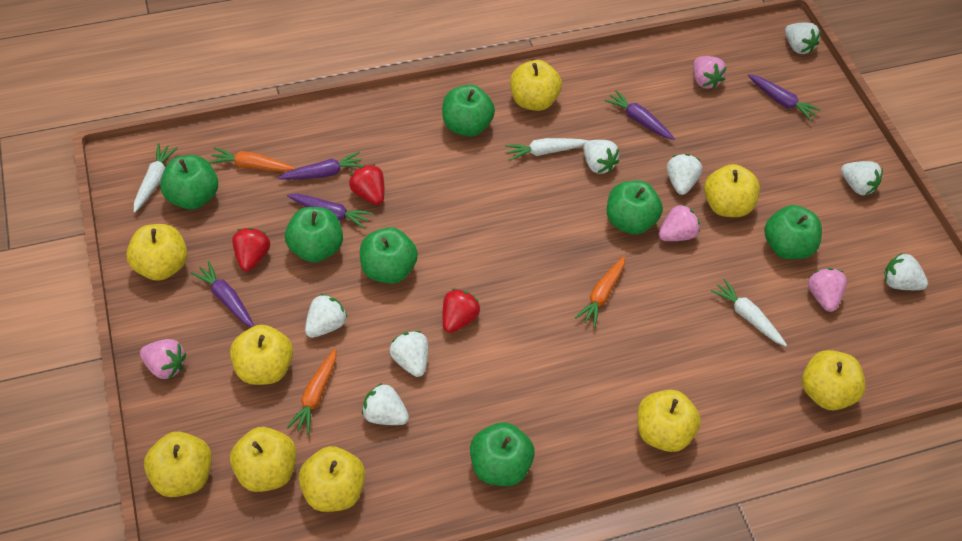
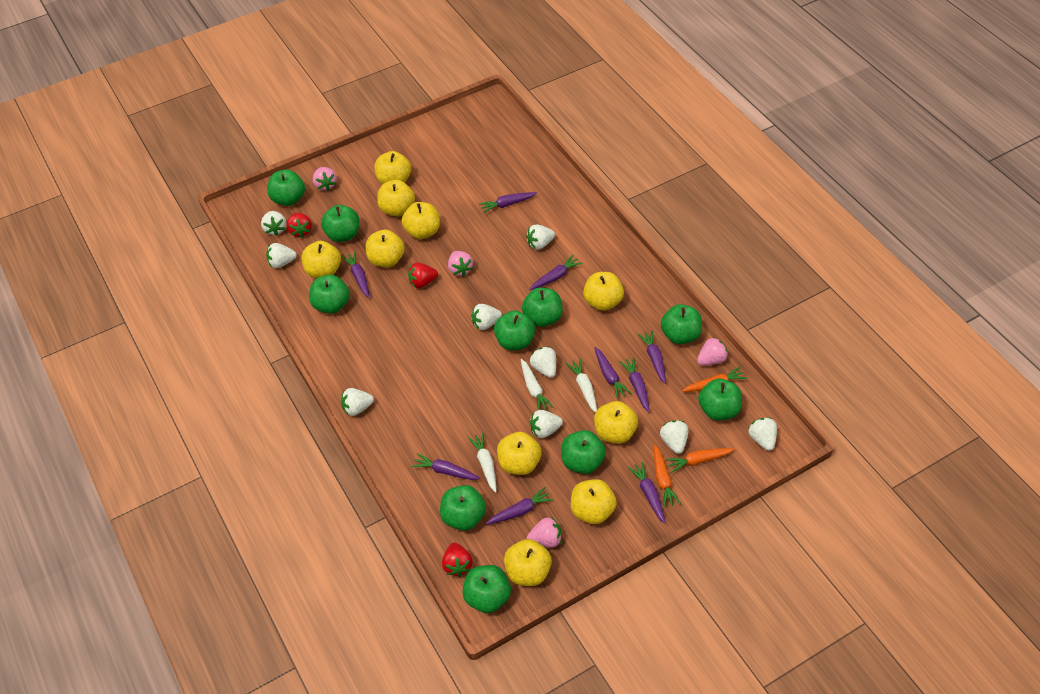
green apple: [160,155,218,210] [285,207,343,263] [360,227,418,284] [442,85,495,137] [470,422,535,486] [607,180,663,235] [764,205,822,259] = 7 -> [267,169,305,206] [309,275,350,314] [321,205,360,242] [440,485,486,531] [462,565,511,613] [494,310,535,350] [522,287,563,327] [561,430,606,474] [661,304,702,344] [698,379,742,421] = 10
purple carrot: [191,261,254,327] [278,152,364,180] [287,194,372,229] [604,90,675,140] [748,74,821,121] = 5 -> [342,252,369,298] [411,453,480,480] [479,192,537,213] [486,487,554,525] [530,255,582,290] [594,347,632,399] [619,357,650,412] [627,462,666,524] [638,330,666,384] = 9
white strawberry: [305,294,348,338] [362,383,409,425] [390,331,428,377] [583,140,619,174] [667,154,702,195] [785,22,821,54] [841,161,883,195] [884,253,928,290] = 8 -> [261,211,286,236] [266,243,297,268] [341,388,374,416] [471,304,502,330] [526,224,555,250] [530,346,556,378] [530,410,563,438] [660,421,688,454] [748,418,777,451] = 9
yellow apple: [126,224,188,281] [144,432,212,497] [230,325,293,385] [230,427,296,492] [298,446,365,512] [510,60,562,111] [637,390,701,452] [704,164,760,217] [802,350,866,410] = 9 -> [301,241,341,278] [366,230,405,267] [374,151,411,185] [377,180,415,216] [402,202,440,239] [497,432,542,475] [504,539,552,586] [571,479,617,524] [583,272,624,311] [594,401,638,444] = 10

